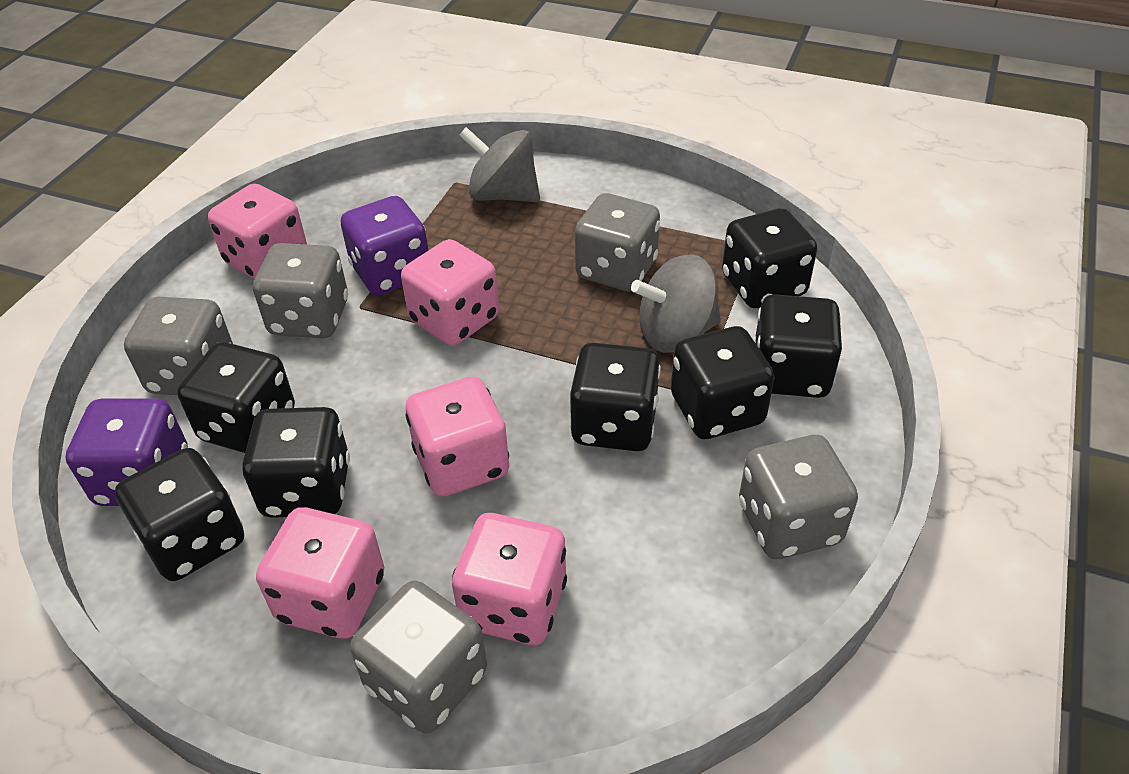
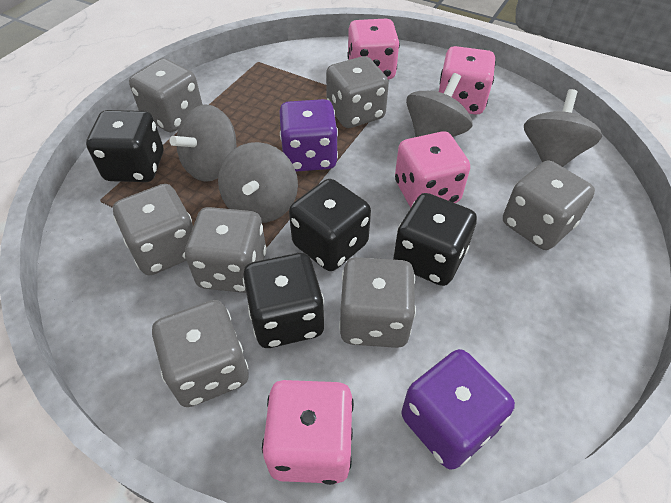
black dice: [115,448,244,581] [177,342,295,453] [242,407,350,518] [570,343,661,451] [671,326,774,439] [722,208,817,308] [754,294,842,398] = 7 -> [86,110,163,182] [243,253,324,348] [289,179,371,271] [393,193,477,286] = 4
grey dice: [124,297,233,395] [253,243,348,338] [350,581,487,733] [575,193,660,291] [739,435,858,559] = 5 -> [113,184,193,275] [129,58,203,132] [152,300,249,407] [185,207,267,293] [326,56,389,128] [339,257,416,348] [503,160,595,250] = 7
grey spinning top: [459,127,540,202] [631,254,721,353] = 2 -> [169,104,237,182] [218,142,298,223] [406,73,472,137] [524,89,602,167] = 4
pink dice: [208,184,307,279] [256,507,384,639] [401,239,499,346] [406,376,509,497] [452,513,567,645] = 5 -> [262,380,354,485] [347,18,400,80] [395,131,470,208] [439,46,496,115] = 4

